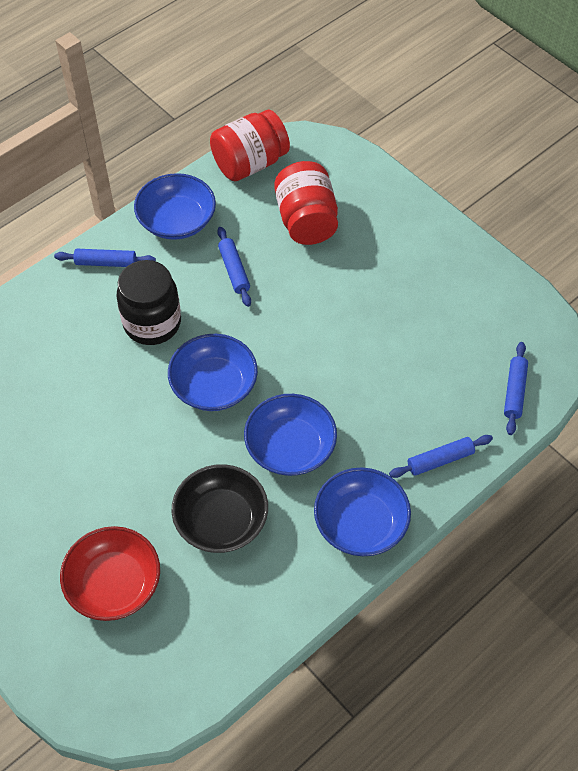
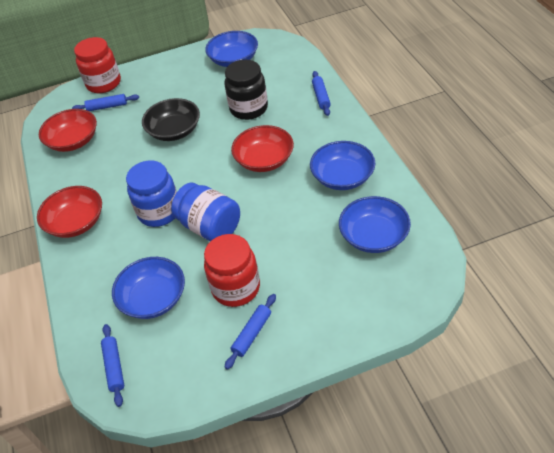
blue jar: none = 0 -> [126,160,177,227] [171,183,240,241] = 2
red bowl: [60,526,160,621] = 1 -> [37,186,102,238] [39,109,97,152] [231,125,294,172] = 3

